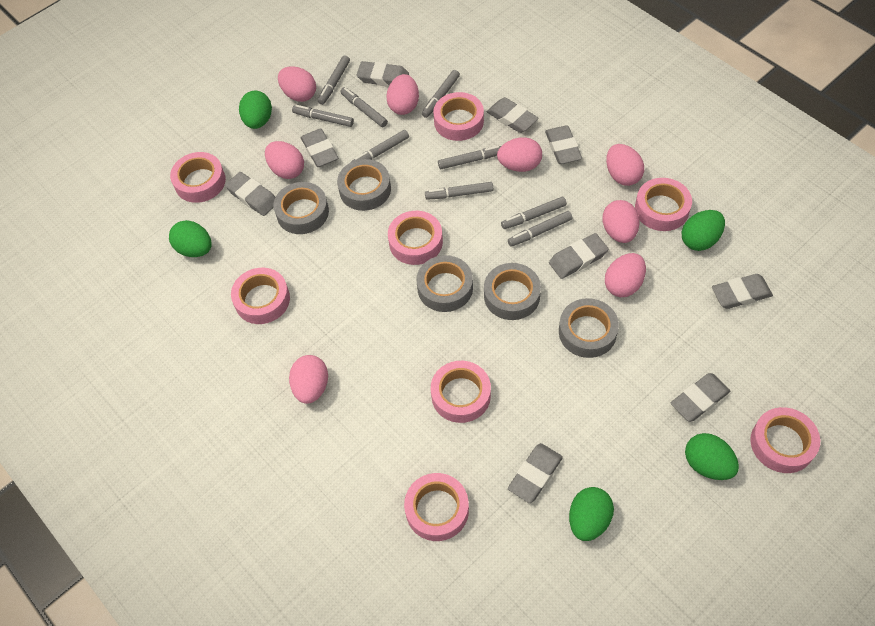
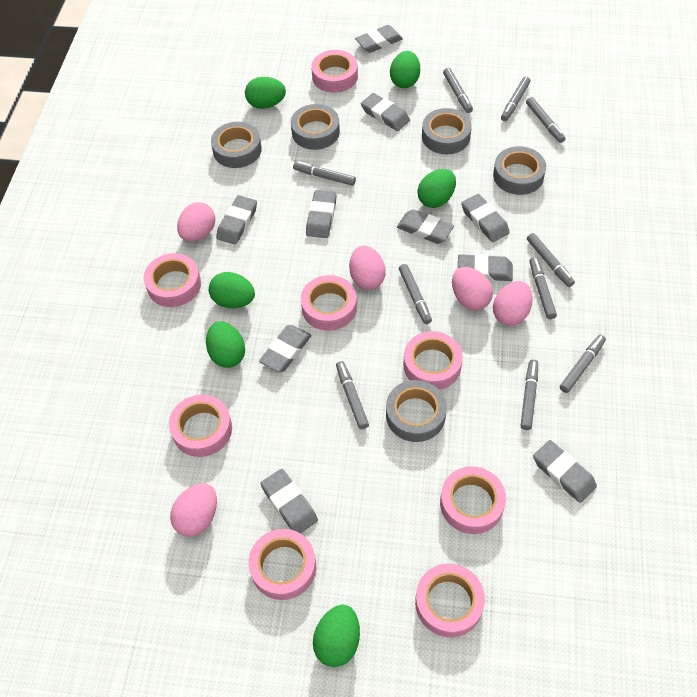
green egg: [169,220,212,257] [239,90,272,129] [569,487,614,541] [682,210,725,251] [685,433,739,480] = 5 -> [206,321,245,368] [209,272,255,308] [245,77,286,109] [313,604,360,667] [390,51,420,88] [417,169,456,208] = 6
grey eraser: [225,172,275,216] [301,128,338,167] [357,61,409,87] [487,97,539,133] [508,443,563,503] [545,125,582,164] [549,233,609,279] [671,373,730,422] [712,274,773,309] = 9 -> [216,195,257,245] [259,325,312,372] [260,469,318,533] [306,190,337,238] [355,25,403,53] [361,93,410,131] [397,209,454,244] [458,254,513,281] [461,194,510,242] [533,440,597,503] = 10
grey marker: [292,105,354,127] [318,55,350,105] [340,87,388,127] [351,130,409,162] [422,70,460,118] [425,182,493,200] [438,146,501,169] [501,197,567,229] [508,211,572,247] = 9 -> [293,161,356,186] [336,361,369,429] [399,264,432,324] [443,68,473,113] [501,77,531,121] [521,359,538,430] [526,97,566,143] [527,233,575,287] [529,257,557,319] [560,335,606,393] = 10
pink egg: [265,141,304,179] [278,66,316,102] [289,355,328,404] [386,74,419,115] [497,137,542,172] [602,200,640,243] [605,253,646,297] [606,144,644,186] = 8 -> [170,483,217,537] [177,202,216,242] [349,246,386,290] [452,267,493,310] [493,281,533,326] = 5

